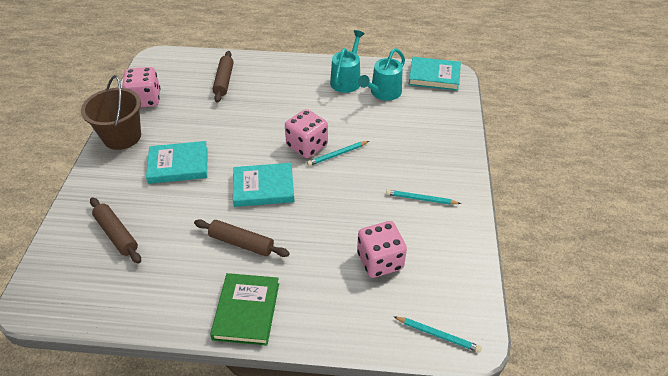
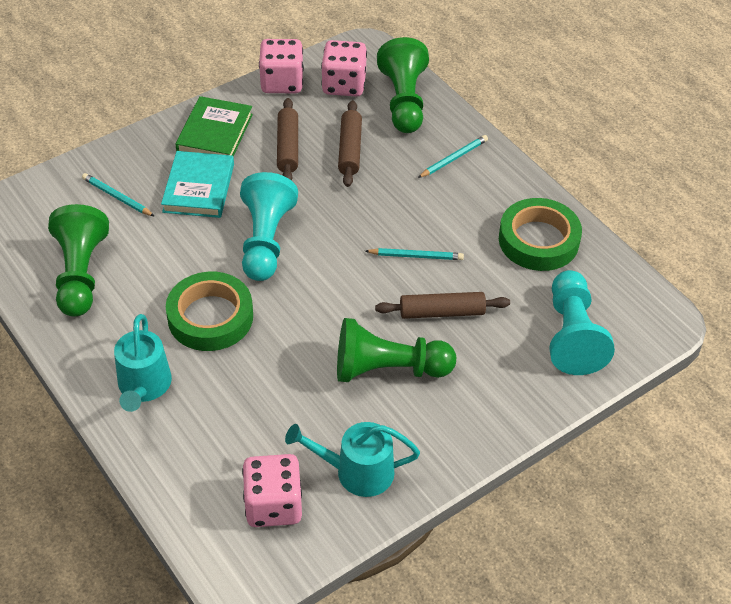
brown bucket: [81,75,141,150] = 1 -> none = 0
green pawn: none = 0 -> [48,204,109,317] [337,318,456,382] [377,37,429,133] = 3
green tape: none = 0 -> [166,272,253,351] [499,198,582,271] = 2
turquoise book: [146,141,208,184] [233,163,295,207] [409,57,461,91] = 3 -> [161,151,234,218] = 1
turquoise pawn: none = 0 -> [240,172,298,281] [549,270,615,375] = 2

